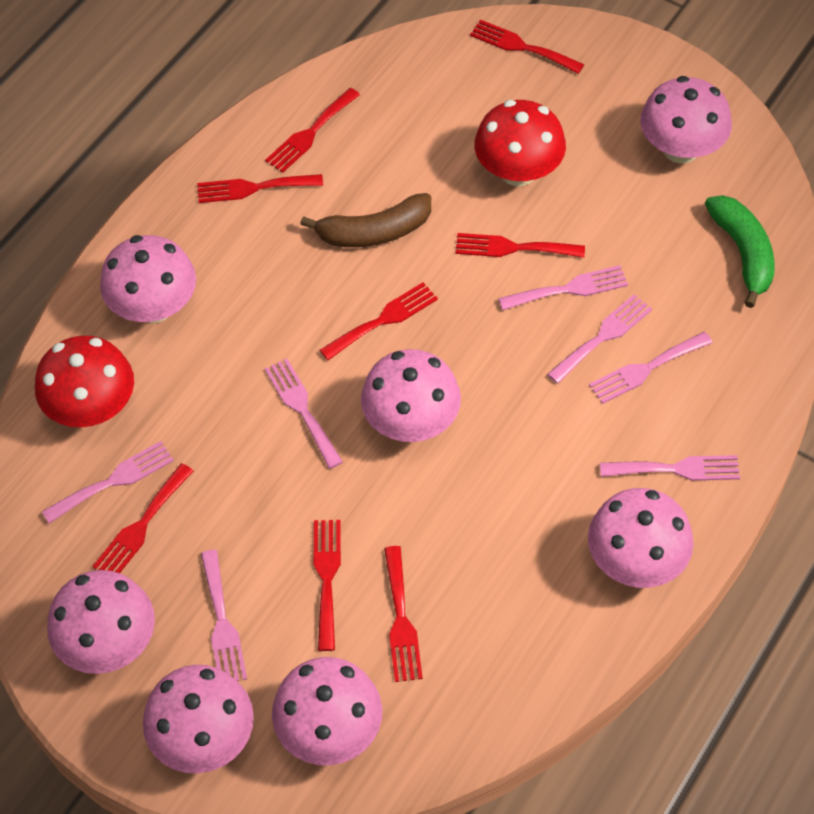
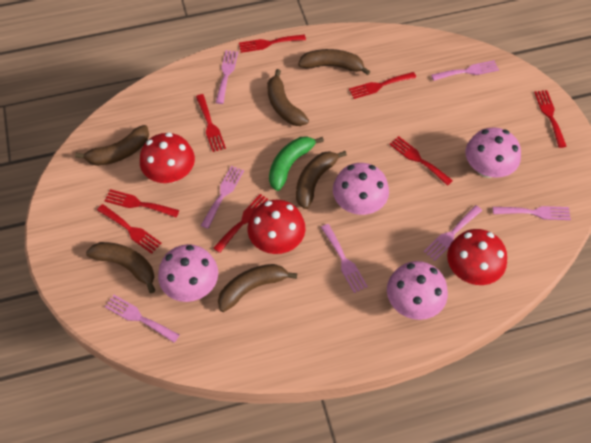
brown banana: [301,193,431,247] = 1 -> [75,125,149,166] [86,242,156,293] [218,264,297,312] [267,69,309,126] [296,151,347,209] [298,49,370,75] = 6
pink mushroom: [47,570,155,674] [100,235,196,323] [143,665,254,773] [272,657,382,765] [361,349,461,442] [588,488,694,588] [640,76,732,164] = 7 -> [158,244,218,302] [333,163,389,215] [387,261,448,320] [466,128,521,178] = 4
red mushroom: [35,336,134,427] [474,100,566,186] = 2 -> [140,132,195,183] [247,200,306,254] [447,229,507,285] = 3

